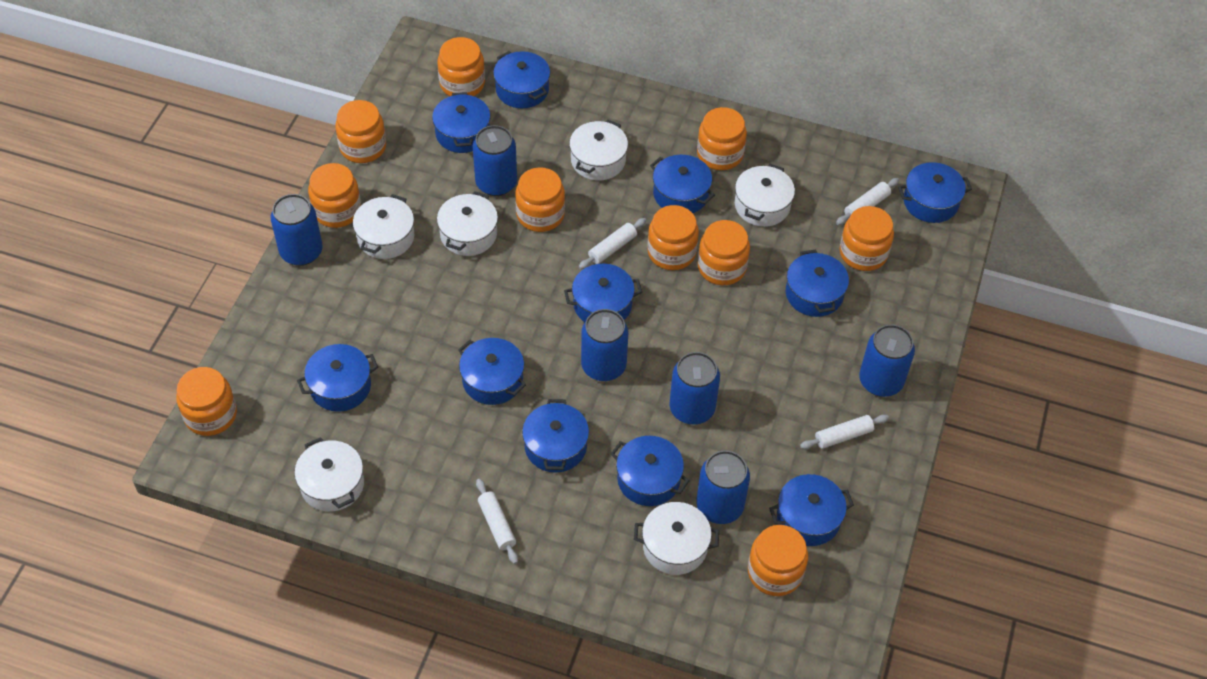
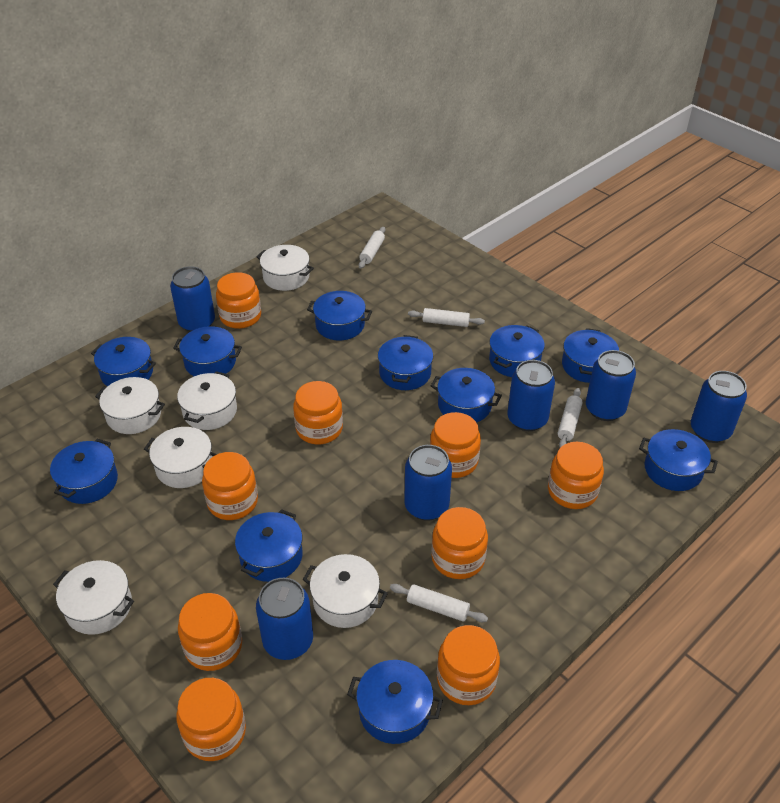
orange jar: [176,367,237,436] [308,163,361,228] [335,100,386,163] [437,37,485,96] [515,167,565,232] [647,205,699,270] [697,107,747,170] [698,220,750,285] [748,525,808,596] [840,206,894,271] = 10 -> [176,678,246,761] [178,593,242,671] [202,452,258,520] [216,272,261,329] [293,381,343,444] [430,412,481,478] [431,507,488,579] [437,625,500,705] [548,442,604,509] = 9

